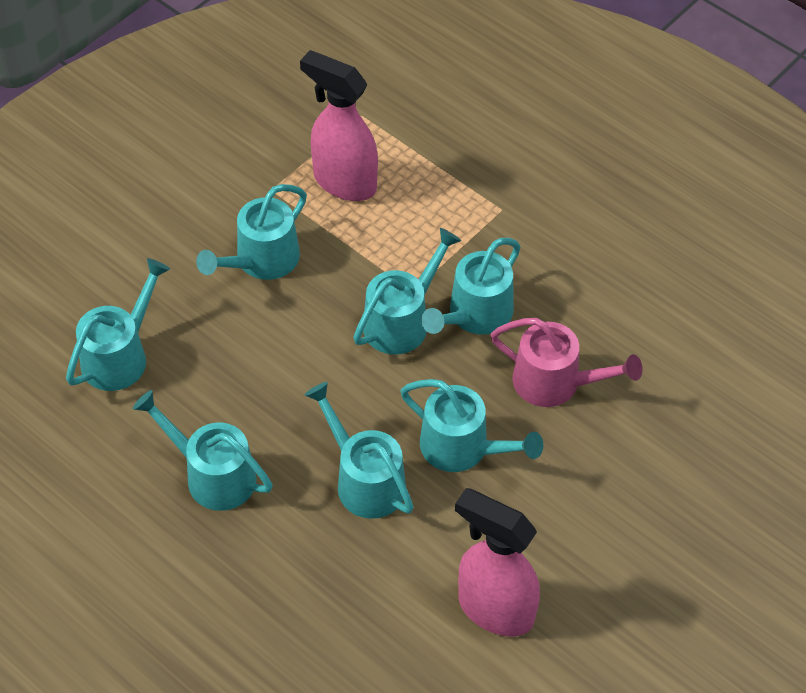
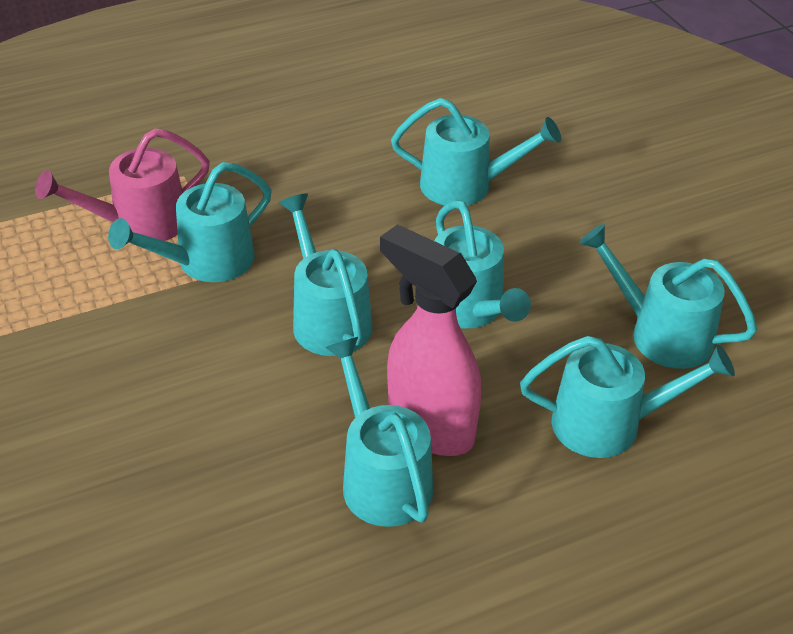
pink spray bottle: [300,50,378,201] [455,488,540,637] = 2 -> [380,224,481,456] = 1

